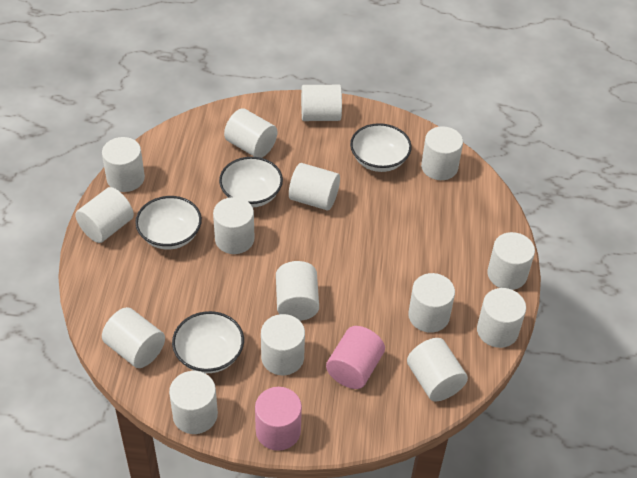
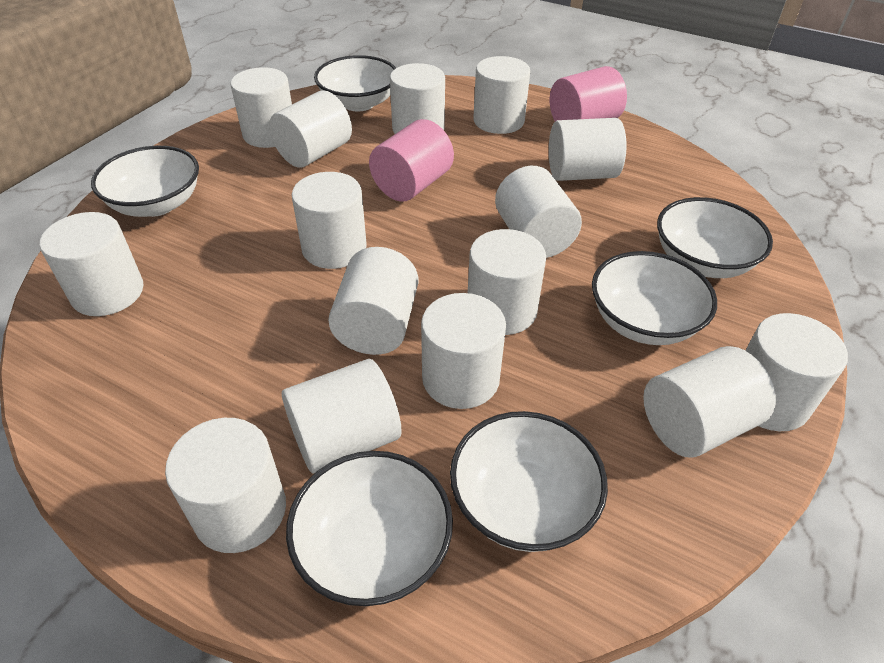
white bowl: [135,196,202,250] [172,311,244,373] [219,157,283,207] [350,123,412,172] = 4 -> [91,146,199,217] [286,451,453,606] [314,55,396,111] [450,411,608,552] [592,251,717,345] [657,197,773,278] = 6

